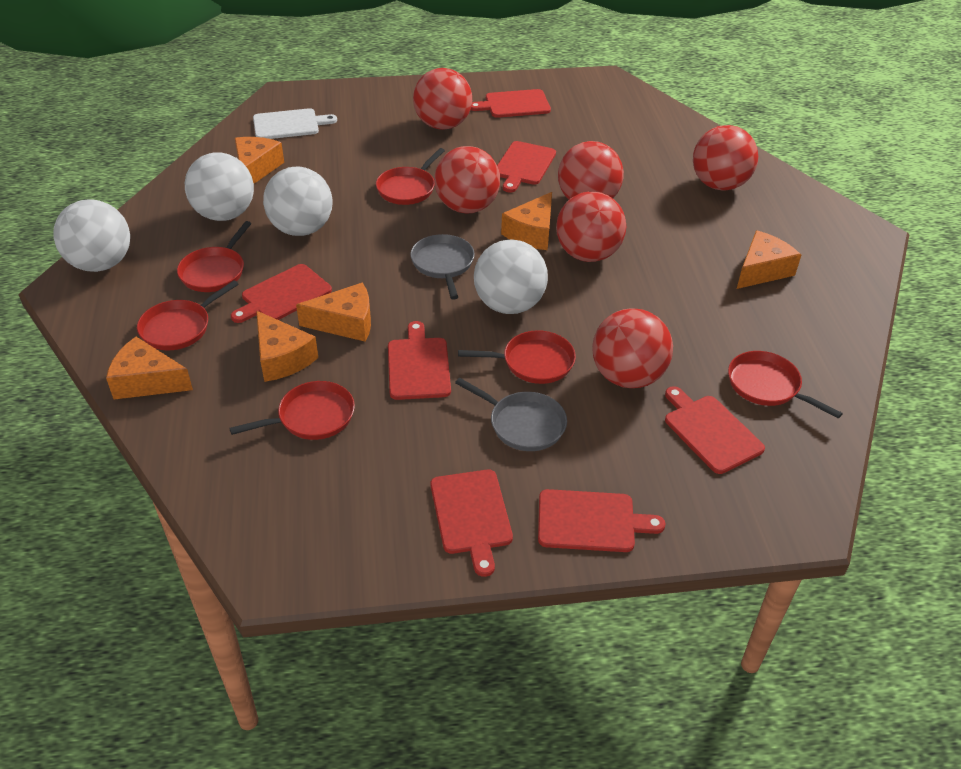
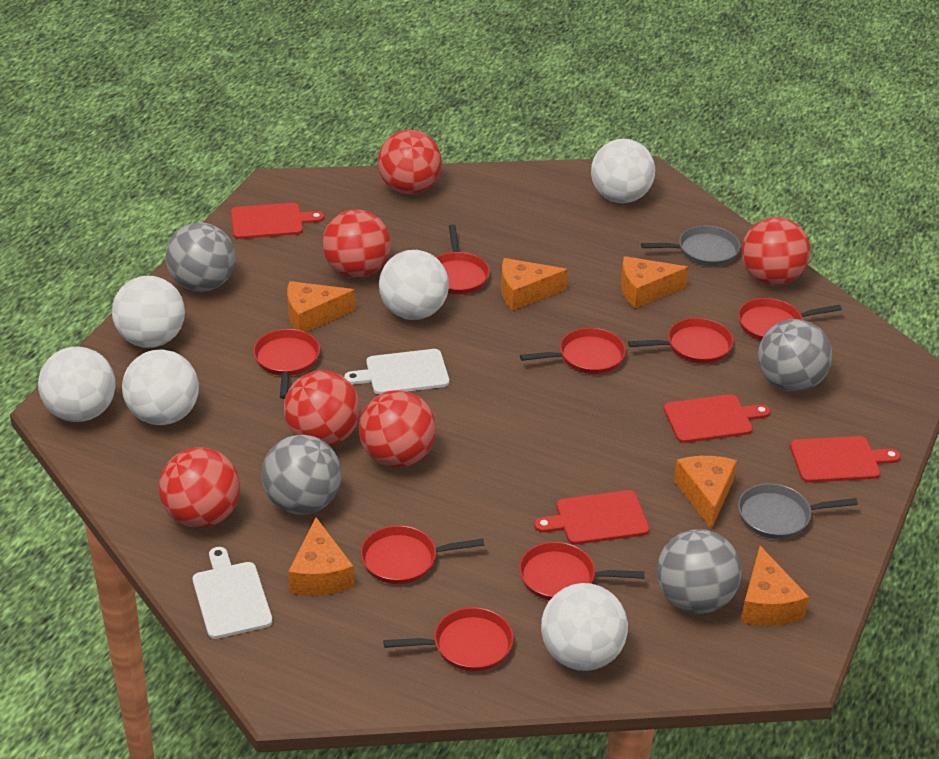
grey ball: none = 0 -> [165,222,235,292] [261,435,342,515] [657,529,741,614] [758,319,832,392] = 4
red cutting board: [231,264,332,323] [388,321,451,400] [431,470,513,577] [471,89,551,118] [497,141,556,193] [538,489,665,552] [665,386,765,474] = 7 -> [231,203,324,239] [534,490,650,545] [663,394,770,443] [790,436,900,483] = 4
red pan: [137,280,239,350] [177,221,252,292] [229,381,355,440] [376,148,445,205] [458,330,576,384] [728,351,843,419] = 6 -> [253,329,320,399] [361,525,484,584] [383,607,513,671] [436,225,490,294] [519,542,645,601] [520,328,626,374] [628,318,734,364] [738,298,842,341] = 8
white ball: [53,199,130,272] [185,152,254,221] [263,167,332,236] [474,239,548,314] = 4 -> [38,347,116,422] [112,276,185,348] [122,349,199,425] [379,250,449,320] [541,583,628,671] [591,139,655,203] = 6
white cutting board: [253,108,337,139] = 1 -> [193,547,272,639] [344,349,449,395] = 2

